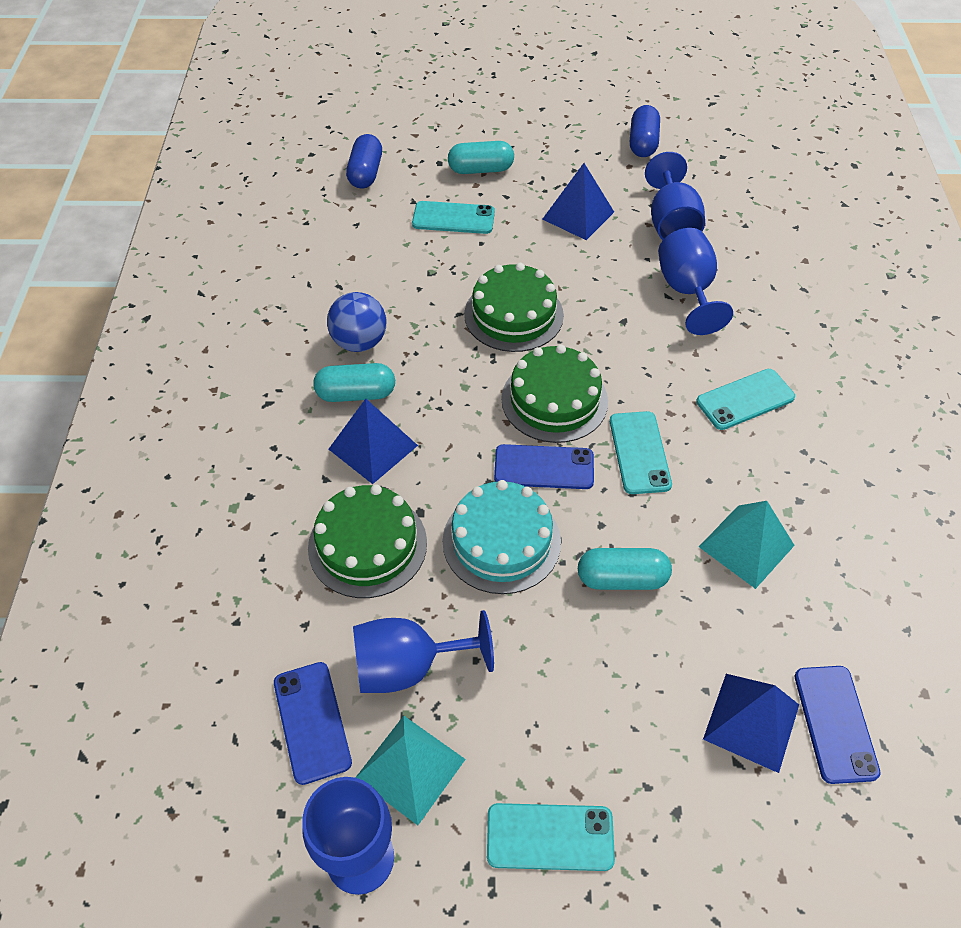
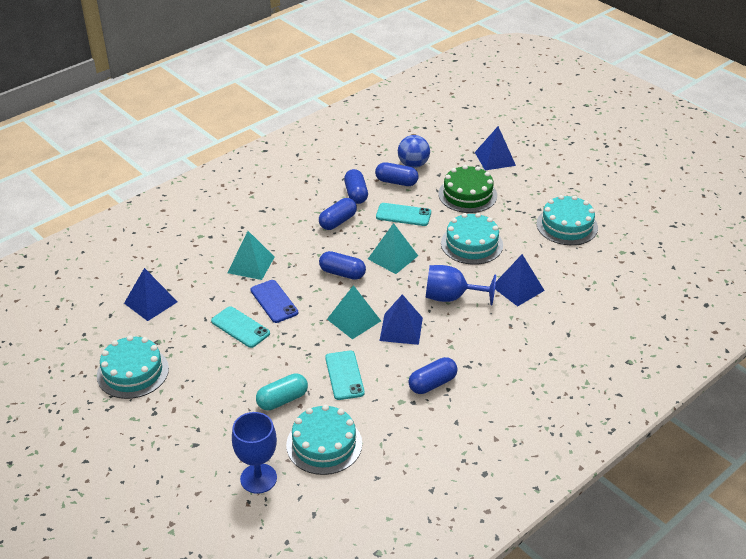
blue capsule: [346,134,382,189] [630,105,660,157] = 2 -> [319,198,357,230] [319,251,366,280] [344,169,368,204] [375,162,419,186] [408,357,458,394] = 5
blue goblet: [302,777,394,895] [353,610,494,693] [645,152,705,240] [658,228,733,335] = 4 -> [232,412,277,494] [426,265,496,305] = 2
blue phone: [274,662,352,785] [494,444,594,489] [795,666,881,784] = 3 -> [250,280,298,323] = 1
blue pyramid: [329,399,418,484] [542,163,614,240] [703,674,799,773] = 3 -> [124,268,178,321] [379,294,423,345] [475,126,516,170] [495,254,545,306] = 4
green cake: [308,485,427,598] [464,263,564,352] [501,345,608,443] = 3 -> [438,165,497,213] = 1
turquoise cake: [443,480,561,594] = 1 -> [97,335,169,399] [286,404,362,475] [441,213,503,265] [536,195,598,245] = 4
turquoise capsule: [313,363,395,402] [448,141,514,174] [578,548,672,590] = 3 -> [256,373,308,410] = 1
turquoise phone: [412,201,495,234] [487,803,615,871] [610,411,672,494] [696,369,795,430] = 4 -> [211,306,270,348] [325,351,365,400] [376,203,431,226] = 3
turquoise pyramid: [355,716,466,825] [699,501,795,589] = 2 -> [228,231,274,280] [327,285,381,339] [368,223,418,274] = 3

